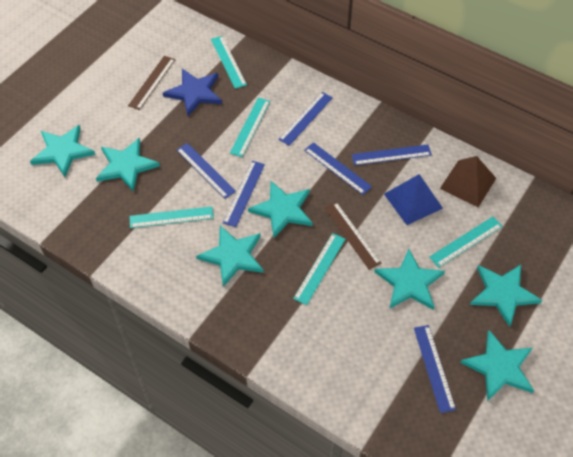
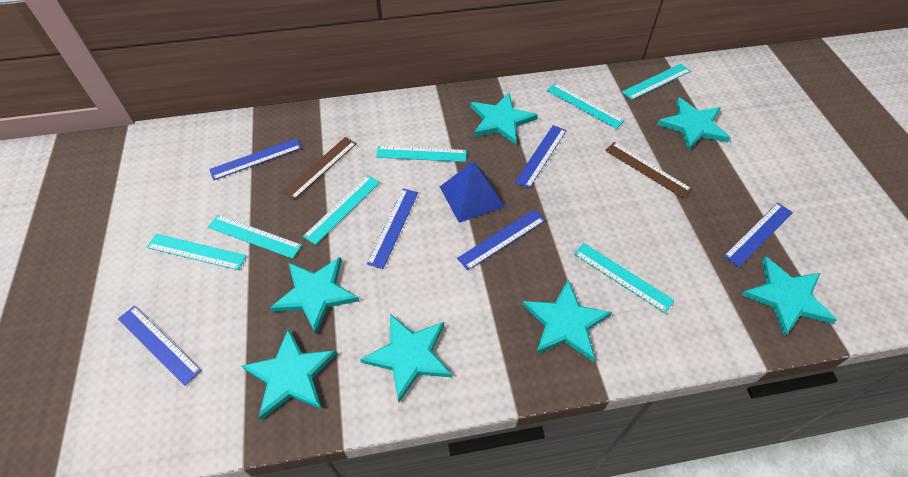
blue star: [163,69,222,116] = 1 -> none = 0
brown pyramid: [440,156,496,207] = 1 -> none = 0
turquoise ruler: [130,206,214,228] [211,36,247,89] [230,98,270,157] [293,233,346,305] [429,217,503,268] = 5 -> [147,234,247,270] [208,215,302,259] [303,175,380,245] [376,146,467,162] [547,83,624,129] [574,243,675,313] [622,64,691,100] = 7

